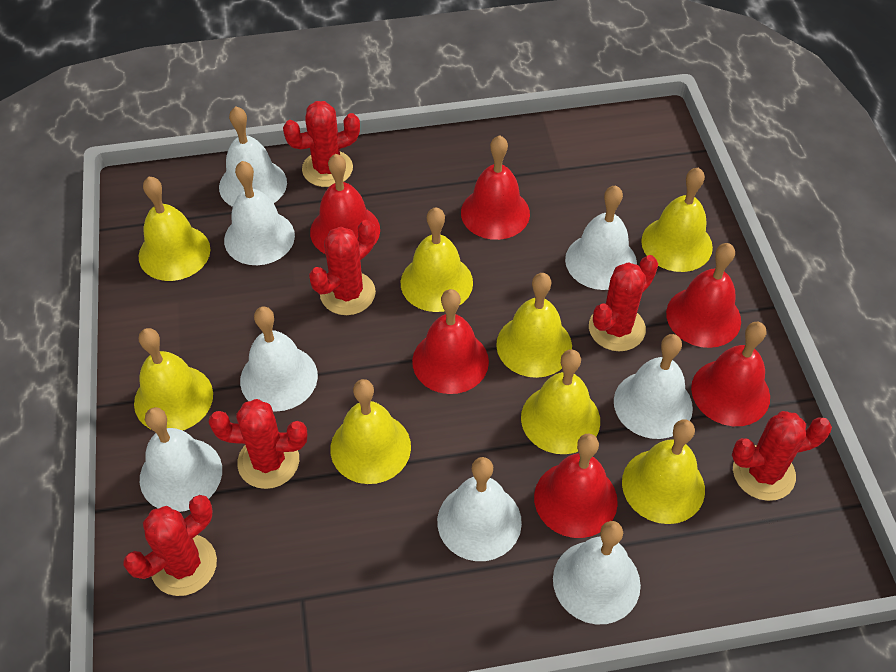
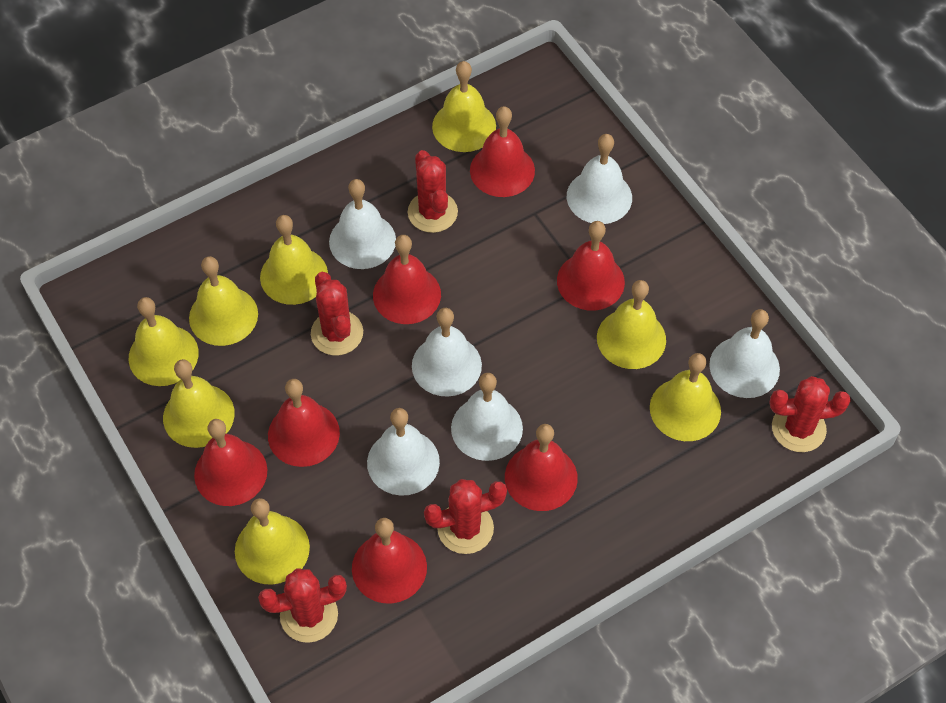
red bell: [310,154,380,254] [412,289,489,394] [461,135,530,240] [534,434,618,538] [666,243,741,348] [691,322,770,426] = 6 -> [194,419,267,506] [268,379,340,467] [352,518,427,604] [373,235,441,324] [470,106,535,197] [505,424,578,511] [557,221,625,311] = 7
red cactus: [123,495,217,596] [209,399,307,489] [283,101,360,187] [309,220,376,315] [589,255,658,351] [732,411,832,501] = 6 -> [258,568,347,643] [311,272,363,355] [408,150,458,233] [424,479,507,554] [770,376,851,452] = 5
white bell: [140,407,222,512] [219,106,287,207] [224,161,295,265] [240,307,318,412] [437,457,522,561] [553,521,641,624] [565,185,637,290] [614,334,693,439] = 8 -> [329,179,396,269] [367,408,440,496] [412,308,482,397] [451,373,523,461] [567,134,632,224] [709,309,780,398] = 6

